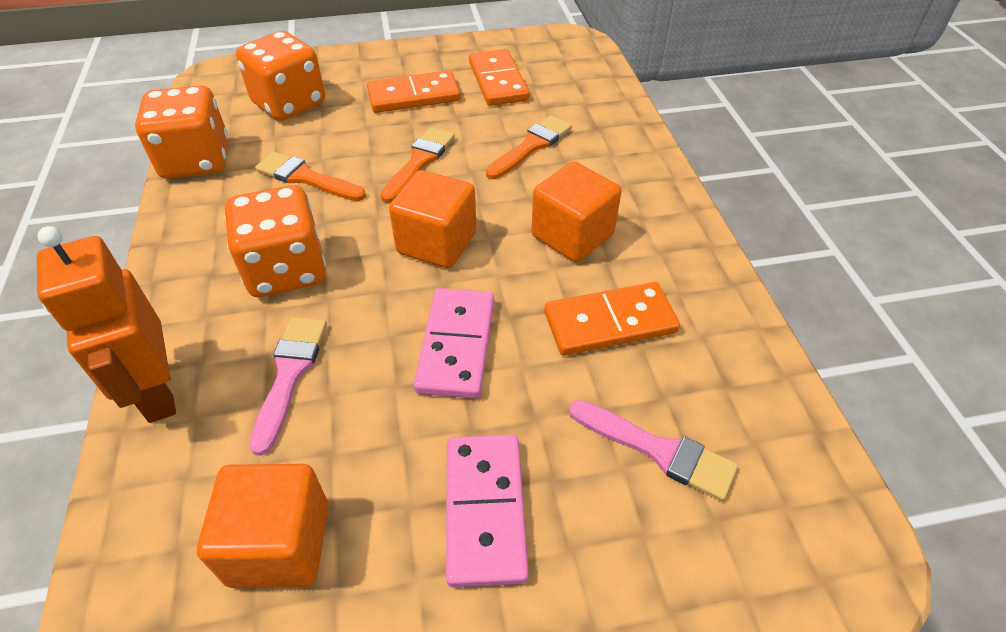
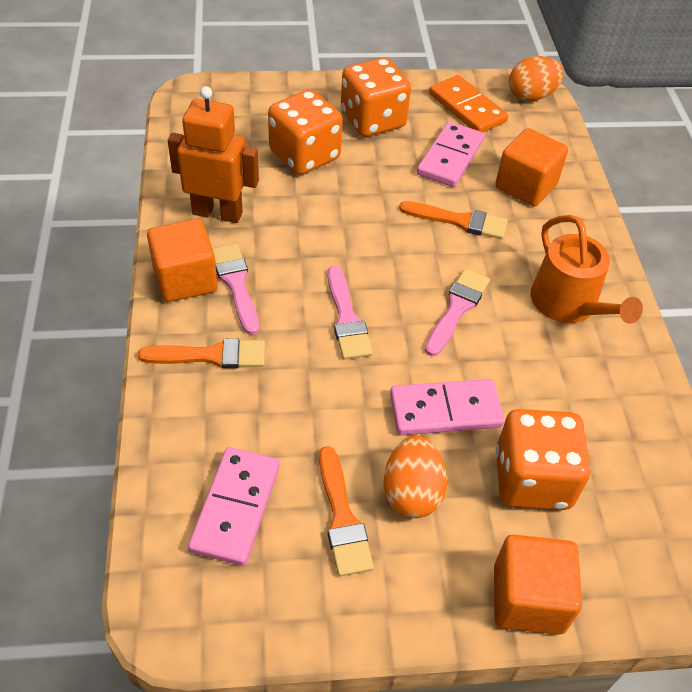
orange domino: [367,70,461,113] [469,49,530,106] [544,282,680,356] = 3 -> [429,75,508,132] = 1
orange egg: none = 0 -> [384,436,447,518] [509,56,564,101] = 2
orange watering can: none = 0 -> [530,215,643,324] = 1
pink brush: [249,317,327,456] [569,400,738,501] = 2 -> [212,244,259,335] [328,266,373,360] [425,269,490,356] = 3
pink domino: [414,288,494,399] [446,435,529,588] = 2 -> [188,447,280,566] [390,379,504,435] [417,122,485,187] = 3

